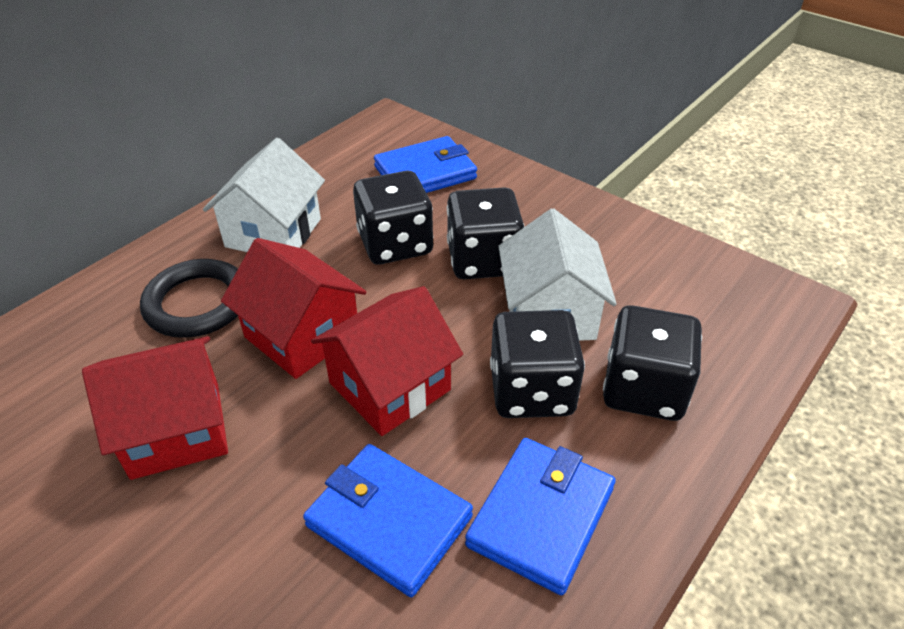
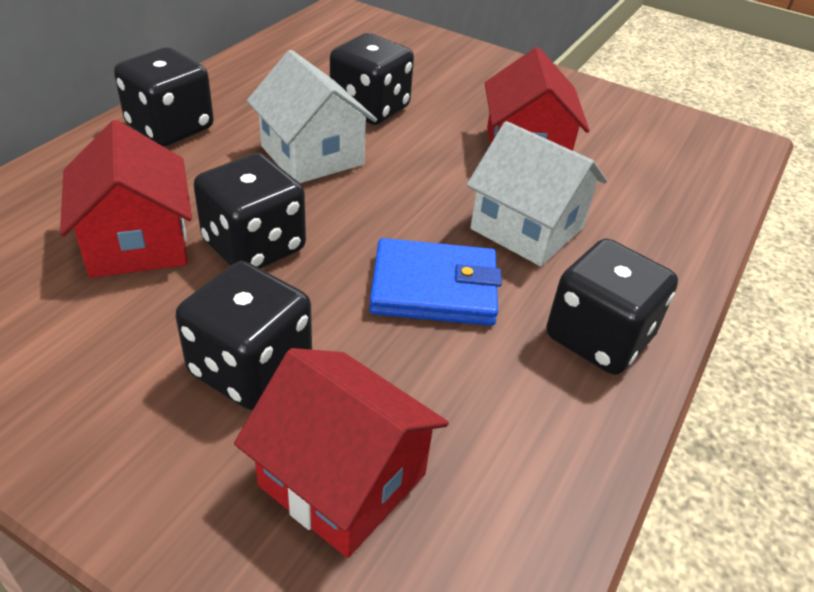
black dice: [353,171,433,265] [447,187,525,279] [490,310,585,418] [603,305,702,421] = 4 -> [114,47,214,146] [175,261,312,410] [193,153,306,269] [330,33,414,125] [546,238,678,375] = 5
black ring: [140,259,238,338] = 1 -> none = 0
blue wallet: [303,444,473,597] [374,136,477,193] [465,438,616,596] = 3 -> [369,238,502,326] = 1

